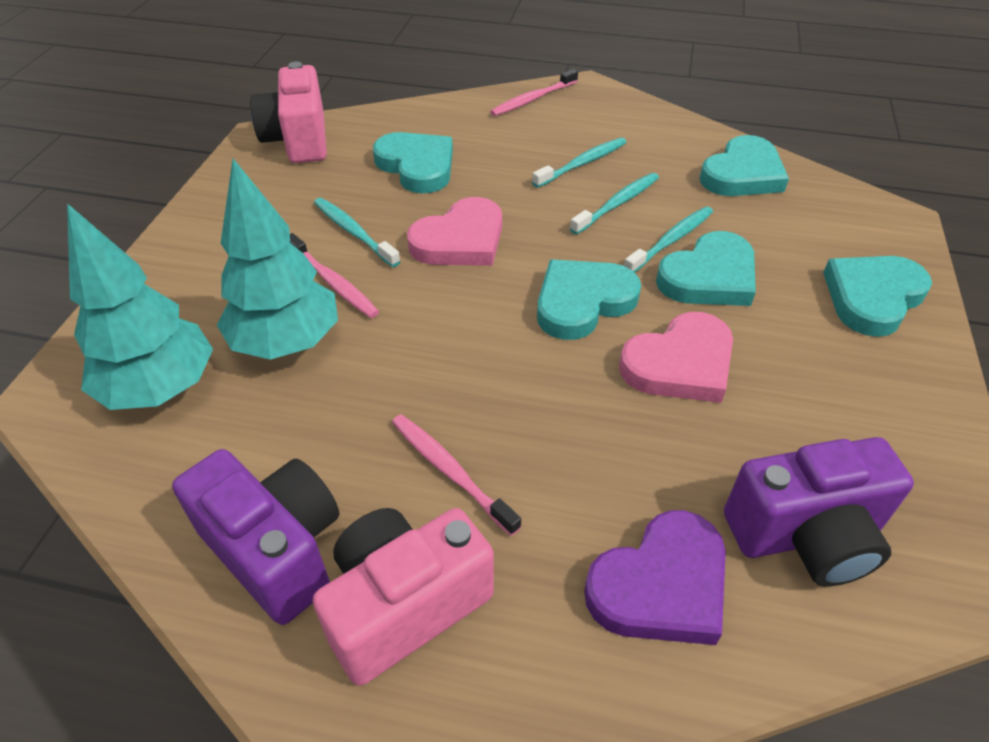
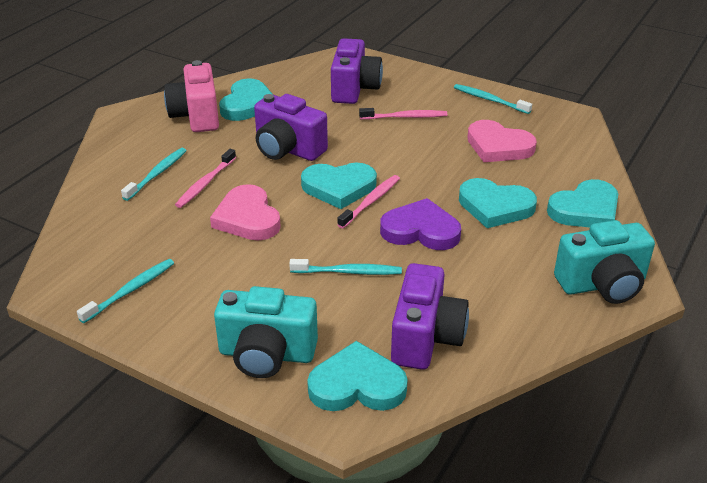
pink camera: [250,61,327,163] [313,508,494,686] = 2 -> [164,60,219,132] = 1
purple camera: [172,449,339,625] [724,437,914,586] = 2 -> [254,94,328,161] [331,38,383,104] [391,263,469,370] = 3
turquoise camera: none = 0 -> [214,286,318,378] [554,220,655,304] = 2
turquoise tree: [67,203,213,410] [217,159,338,360] = 2 -> none = 0

